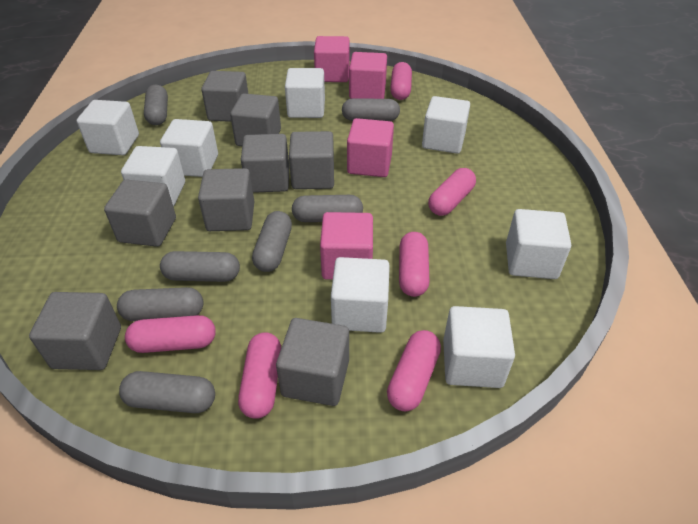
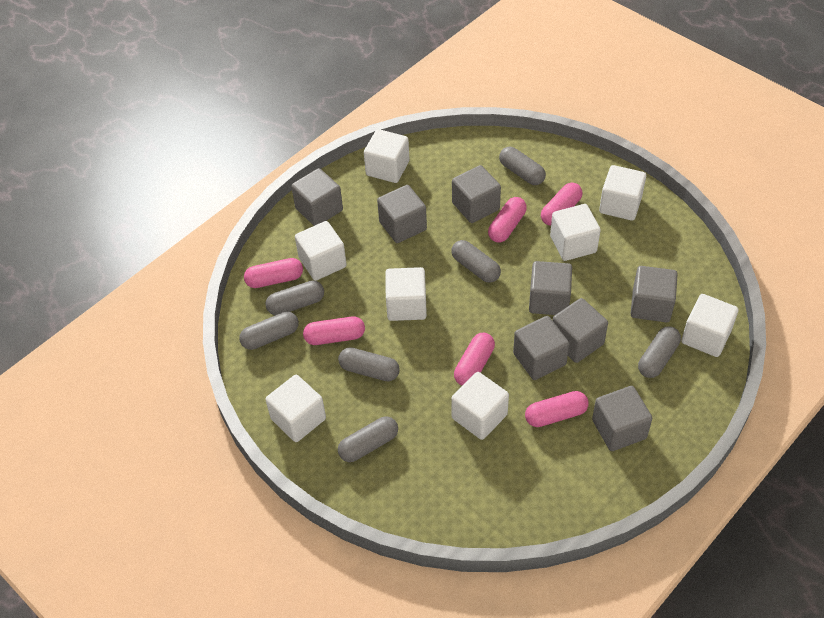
pink cube: [314,36,350,82] [320,212,373,280] [347,118,394,177] [349,52,387,99] = 4 -> none = 0

